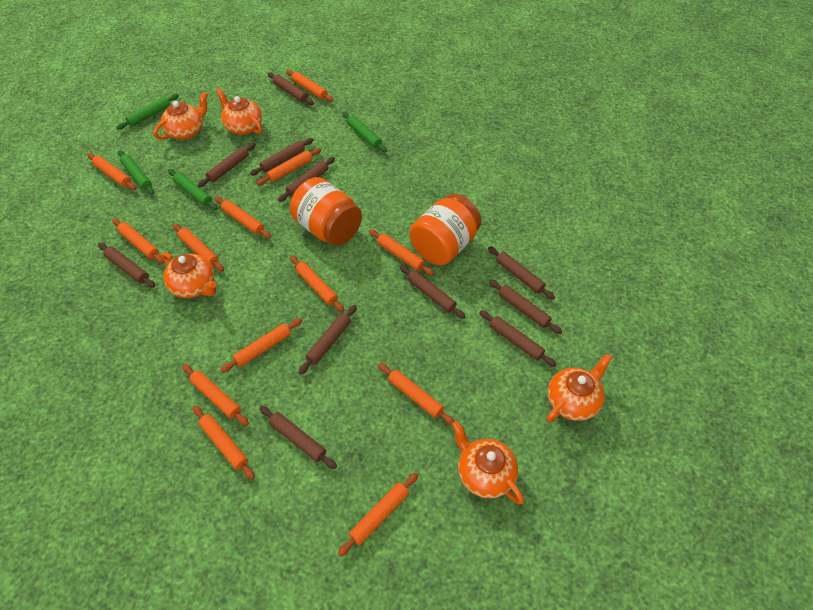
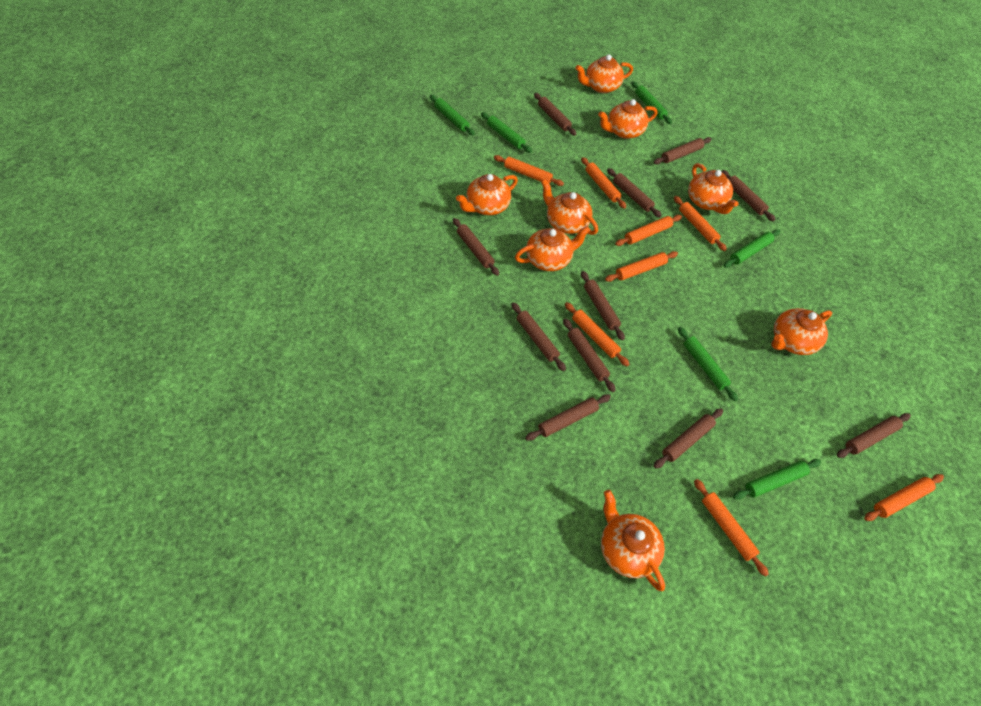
green rolling pin: [116,94,179,130] [118,150,154,195] [168,169,218,210] [342,112,387,152] = 4 -> [430,95,475,135] [481,112,532,153] [632,81,672,124] [678,327,738,401] [724,229,780,268] [733,459,821,500] = 6
orange jar: [290,177,362,246] [409,194,481,265] = 2 -> none = 0
orange rolling pin: [87,153,136,190] [112,219,164,264] [173,223,224,272] [182,364,249,426] [193,406,255,480] [215,197,271,239] [220,318,302,373] [257,148,321,185] [286,70,334,102] [290,256,344,312] [338,473,418,557] [369,229,434,276] [378,363,455,425] = 13 -> [494,155,564,186] [565,302,630,367] [581,157,626,209] [605,251,678,282] [615,215,682,246] [674,196,727,251] [694,479,769,577] [864,474,944,521] = 8
orange teapot: [153,92,208,140] [161,252,216,298] [216,88,262,135] [452,421,524,504] [547,354,612,423] = 5 -> [456,174,518,215] [515,226,590,271] [541,179,598,235] [575,54,633,93] [598,99,657,139] [601,490,665,591] [688,163,739,214] [771,308,832,355] = 8

